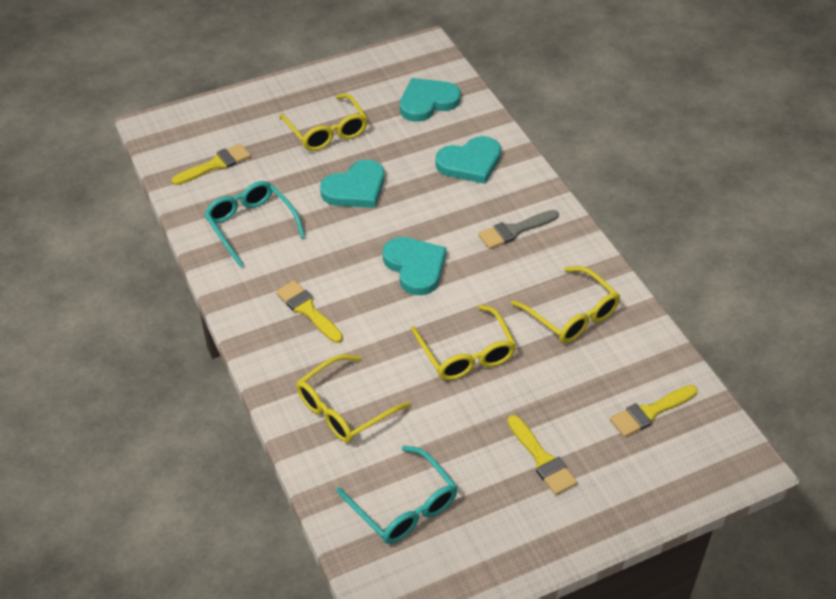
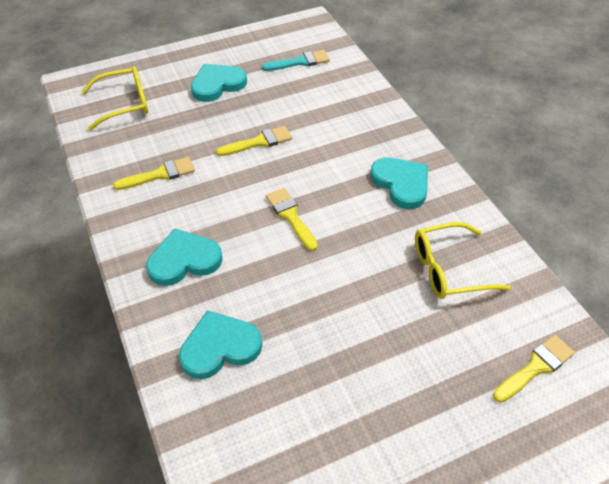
grey brush: [478,210,559,249] = 1 -> none = 0
turquoise brush: none = 0 -> [262,50,330,71] = 1
turquoise glasses: [204,181,305,267] [336,446,457,544] = 2 -> none = 0
yellow glasses: [279,94,368,151] [296,354,411,443] [411,305,516,380] [511,266,620,343] = 4 -> [81,66,148,130] [415,222,511,299] = 2

